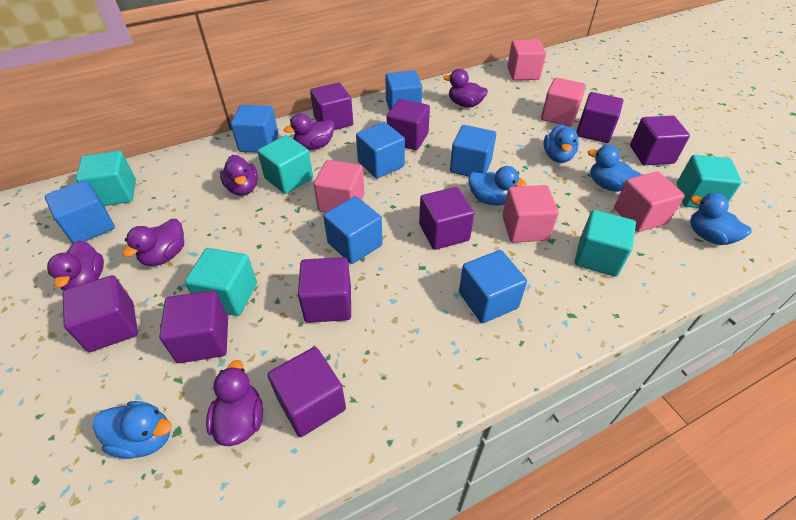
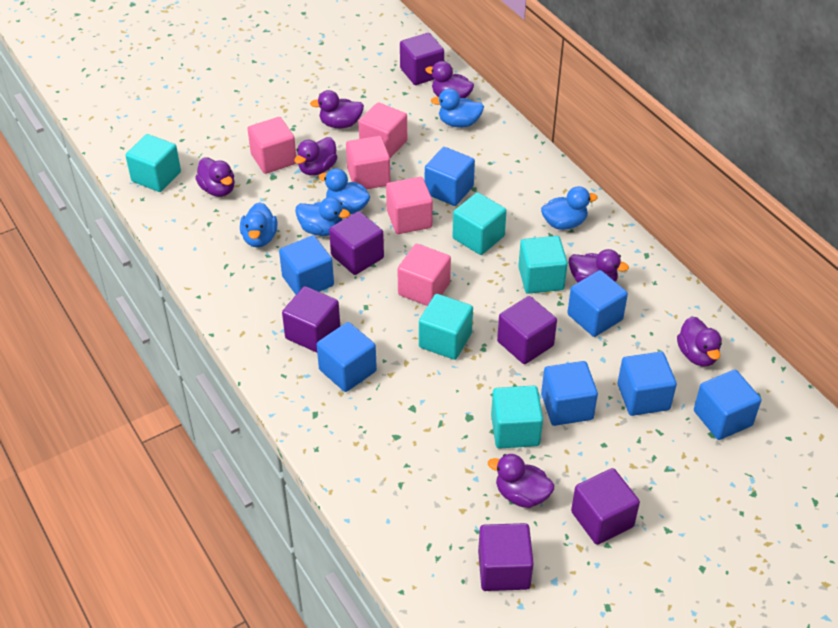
purple cube: [62,275,138,352] [159,290,228,363] [268,347,346,437] [298,257,351,323] [310,82,353,130] [387,99,430,150] [419,187,474,250] [576,92,623,143] [630,116,690,165] = 9 -> [282,286,340,353] [329,211,384,275] [400,33,444,85] [478,523,534,591] [497,296,557,364] [571,468,640,545] = 6
purple duck: [47,240,104,290] [122,219,184,266] [206,360,263,446] [220,155,258,196] [284,113,335,150] [443,69,488,108] = 6 -> [195,158,235,197] [295,137,337,176] [310,90,364,128] [425,61,474,98] [488,454,554,508] [569,249,629,283] [677,316,722,366] = 7

